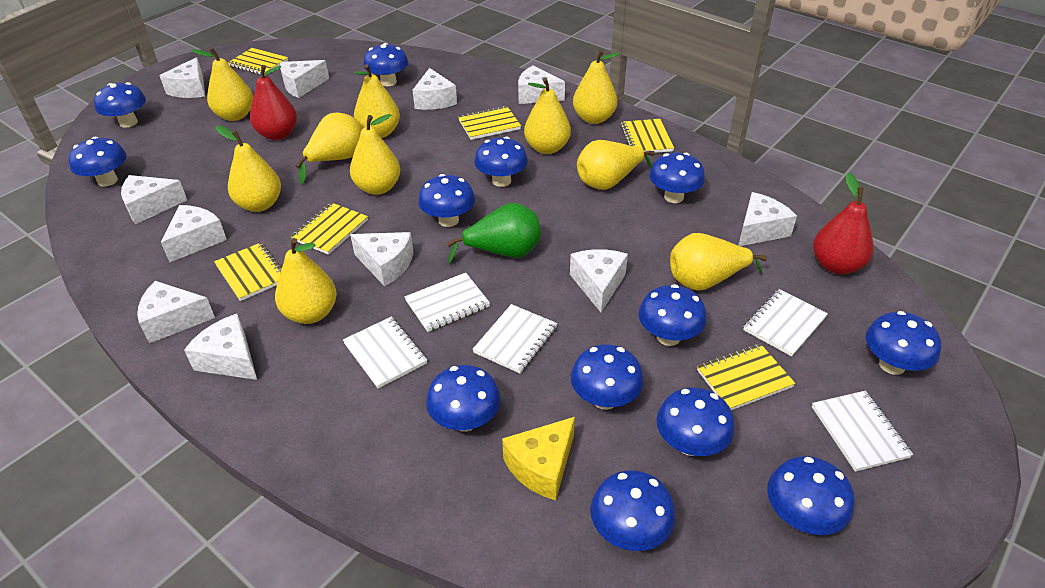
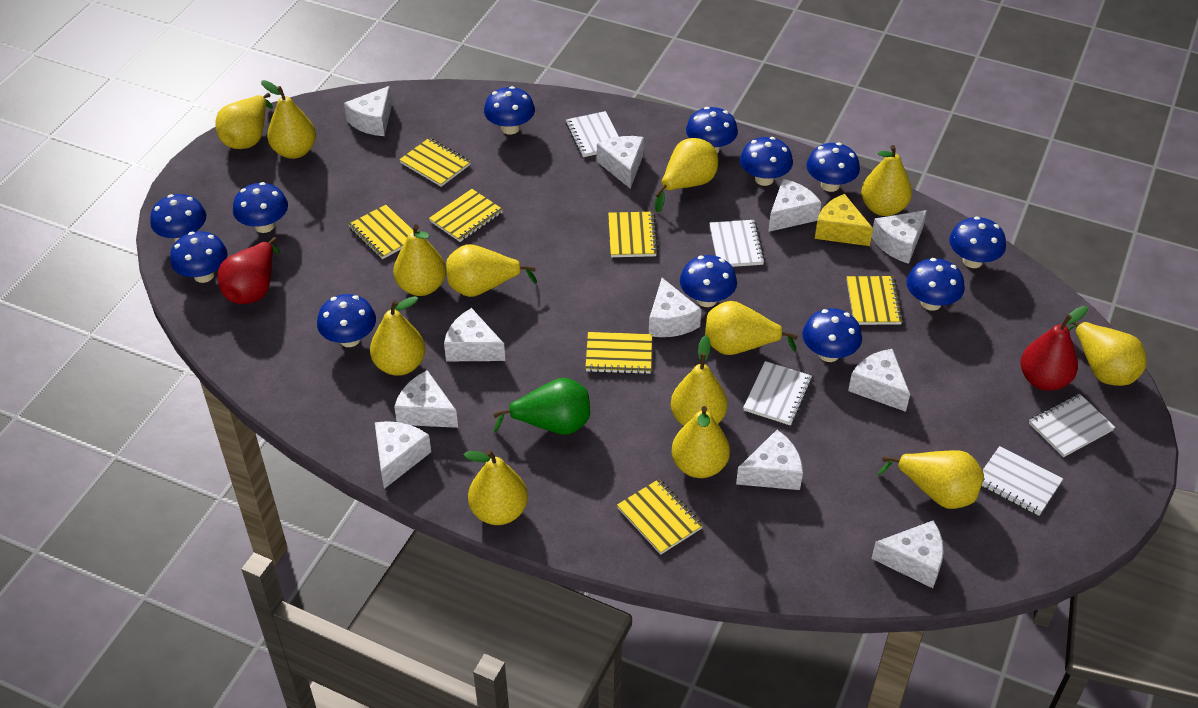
blue mushroom: [69,137,127,187] [94,82,146,128] [363,43,408,86] [418,174,475,227] [426,365,501,432] [474,136,528,187] [571,344,644,410] [590,470,676,551] [638,284,707,346] [649,152,705,203] [656,387,735,456] [767,456,854,535] [866,311,941,375] = 13 -> [150,194,206,242] [170,231,227,283] [233,182,288,233] [317,294,376,347] [484,86,535,135] [680,255,737,307] [686,107,738,153] [740,137,793,186] [802,309,862,362] [806,143,860,192] [907,258,965,311] [949,216,1006,268] = 12
yellow notebook: [214,242,282,301] [228,48,288,76] [291,203,368,255] [458,106,521,140] [620,119,674,153] [697,344,796,410] = 6 -> [348,205,413,259] [399,138,471,187] [429,189,503,242] [585,332,652,374] [608,212,658,257] [617,479,703,555] [847,276,903,325] = 7
yellow pear: [191,47,253,121] [216,126,281,212] [275,238,337,324] [295,112,362,185] [350,114,400,195] [354,64,400,138] [524,78,571,154] [573,50,619,124] [577,140,655,190] [670,233,767,291] = 10 -> [215,93,273,149] [261,80,316,159] [370,296,425,376] [393,224,446,296] [446,244,537,297] [464,450,528,525] [655,138,718,212] [671,335,727,426] [671,406,730,478] [705,301,798,355] [861,145,912,216] [877,450,984,509] [1068,322,1146,386] = 13

